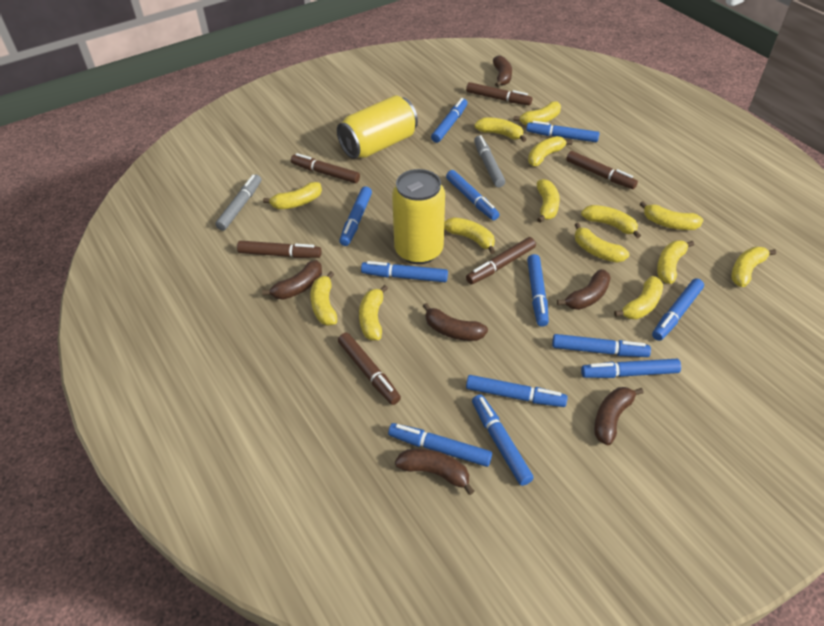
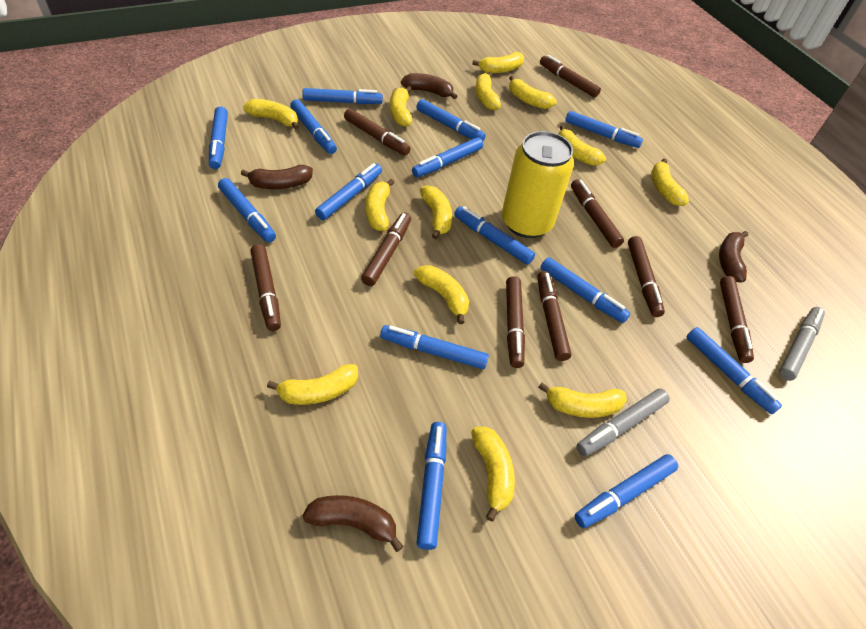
blue marker: [339,186,372,246] [361,261,448,282] [388,423,492,467] [431,98,467,143] [446,170,500,220] [466,375,568,407] [472,394,534,486] [526,121,600,142] [527,254,549,327] [552,334,651,357] [581,359,681,378] [652,279,704,341] = 12 -> [209,107,228,169] [218,178,276,242] [290,99,337,154] [302,88,383,104] [315,163,382,220] [380,325,489,369] [412,137,483,177] [416,99,486,142] [416,422,446,550] [454,206,535,265] [541,257,630,323] [565,111,643,148] [574,454,678,528] [687,327,782,414] = 14
brown banana: [262,260,322,300] [395,449,474,495] [423,303,488,341] [493,56,512,87] [557,269,611,310] [594,387,644,445] = 6 -> [241,165,313,189] [302,495,403,552] [401,73,457,99] [719,231,748,283] = 4
brown marker: [237,241,322,258] [291,153,360,183] [338,333,401,405] [466,82,532,105] [466,237,536,285] [566,151,638,189] = 6 -> [251,244,281,331] [344,108,411,156] [361,212,411,286] [506,276,525,368] [537,271,571,361] [540,55,601,98] [571,179,624,248] [628,236,665,317] [720,276,754,363] = 9
yellow banana: [263,182,322,209] [310,271,337,326] [359,285,388,340] [444,217,495,254] [474,117,527,142] [514,101,561,126] [528,136,572,166] [537,179,560,222] [575,223,629,262] [581,205,641,238] [614,276,663,319] [640,201,704,230] [657,241,694,284] [731,247,776,287] = 14 -> [243,99,299,130] [267,364,358,405] [365,179,394,231] [390,86,412,127] [414,265,469,324] [420,185,452,239] [471,426,515,521] [472,52,524,73] [475,72,501,110] [509,76,557,109] [538,383,627,418] [559,125,606,166] [651,159,689,206] = 13
yellow can: [337,95,418,159] [392,169,445,264] = 2 -> [502,131,574,238] = 1

